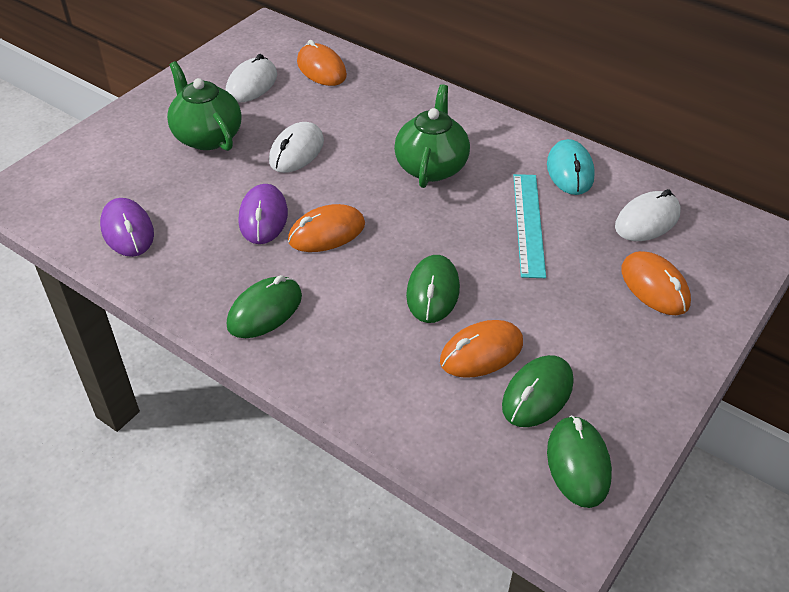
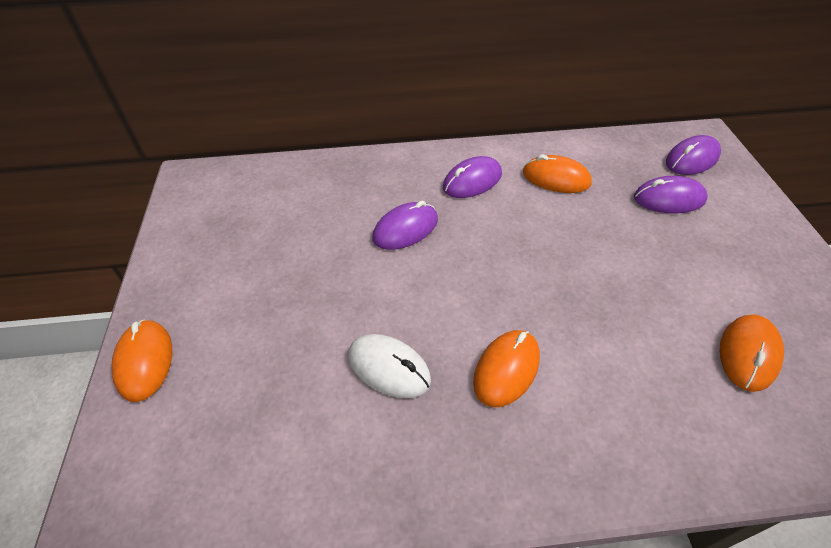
green mouse: [227,275,302,338] [406,255,460,323] [502,355,573,427] [547,415,612,508] = 4 -> none = 0
green teapot: [167,61,242,151] [394,84,470,188] = 2 -> none = 0
purple mouse: [100,198,154,257] [239,184,288,244] = 2 -> [372,201,438,250] [443,156,502,198] [634,176,708,214] [666,135,721,175] = 4
turquoise mouse: [547,139,595,195] = 1 -> none = 0
turquoise ruler: [513,174,546,278] = 1 -> none = 0
white mouse: [226,54,277,103] [269,122,324,173] [615,189,681,241] = 3 -> [348,334,431,398] = 1

